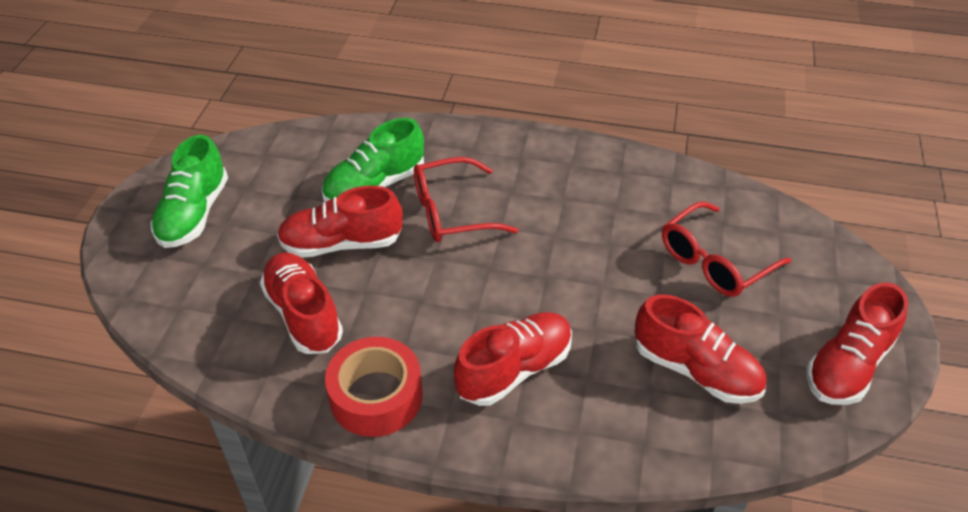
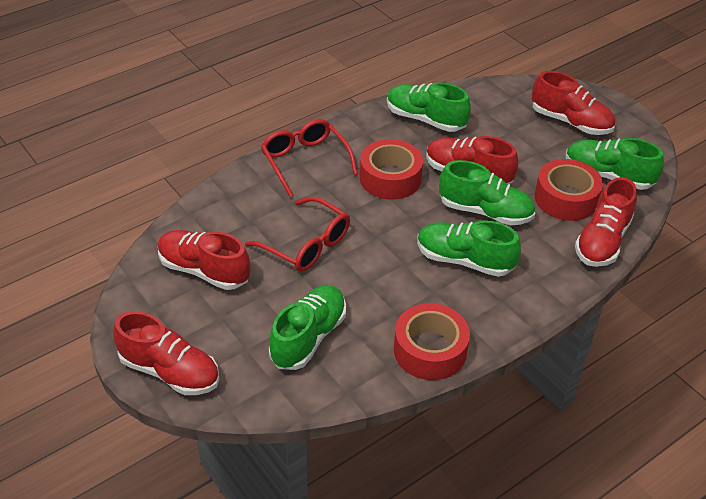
green shoe: [150,135,228,248] [321,118,424,202] = 2 -> [269,285,346,370] [387,83,471,132] [417,220,521,277] [439,160,535,225] [566,138,664,190] = 5
red tape: [325,337,423,437] = 1 -> [360,139,423,200] [394,303,470,380] [535,159,603,221] = 3

